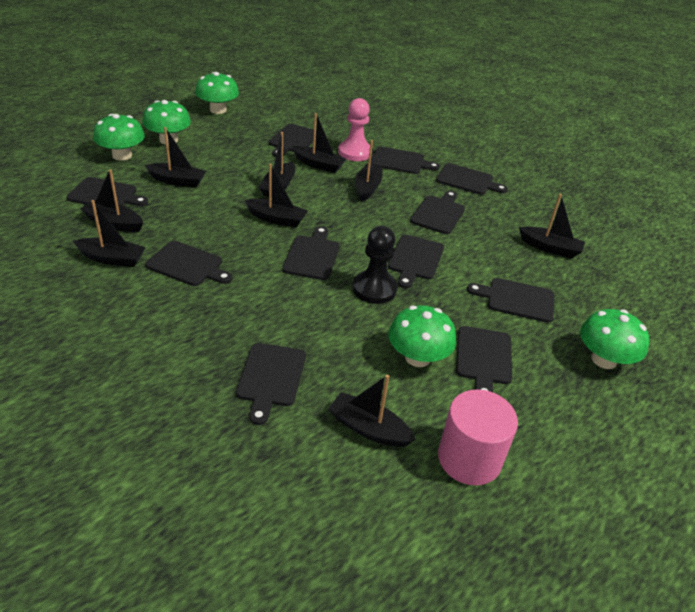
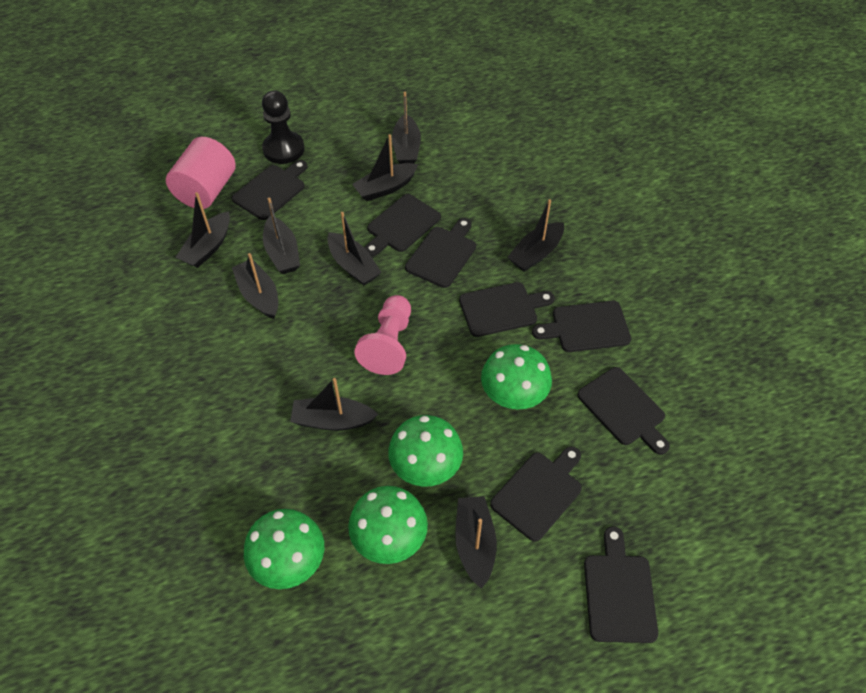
black cutting board: [67,177,148,206] [145,241,232,286] [236,343,306,425] [269,124,314,157] [282,226,339,280] [373,146,440,174] [388,235,444,288] [410,191,465,234] [436,163,508,195] [456,326,512,392] [467,278,554,323] = 11 -> [232,160,308,220] [364,194,441,257] [405,218,476,288] [459,282,555,337] [490,446,582,542] [532,301,631,352] [577,367,670,455] [584,526,658,643] = 8
green mushroom: [93,114,145,161] [142,100,191,145] [195,72,239,114] [389,305,456,367] [580,309,649,369] = 5 -> [244,509,324,589] [348,486,428,564] [388,415,463,487] [481,344,552,409] = 4

